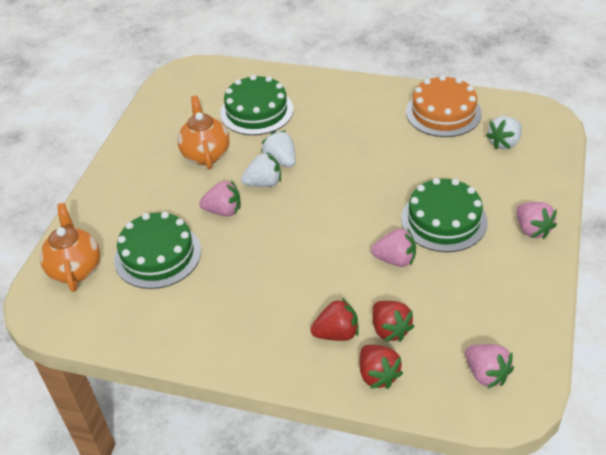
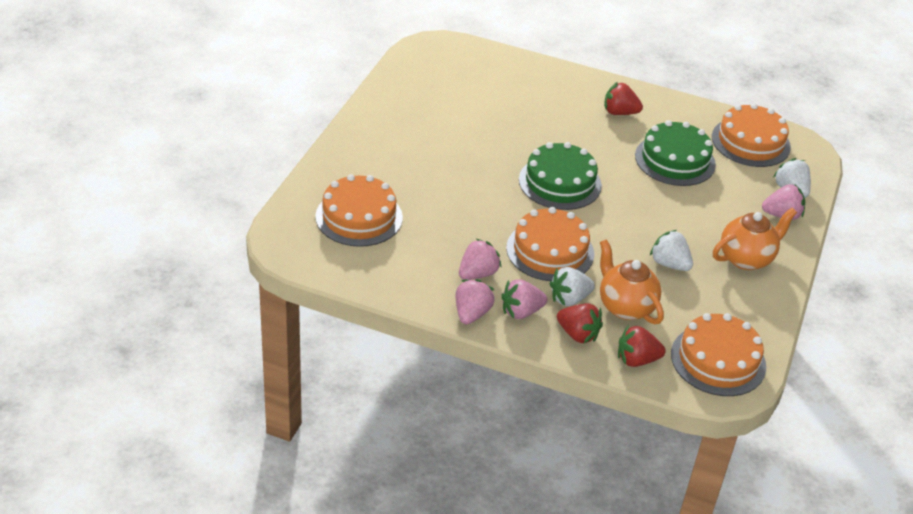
green cake: [114,212,201,289] [220,75,293,135] [401,178,488,252] = 3 -> [519,142,602,210] [635,120,716,186] = 2
orange cake: [406,75,482,137] = 1 -> [315,174,403,247] [506,207,594,281] [671,313,766,396] [712,103,791,167] = 4

